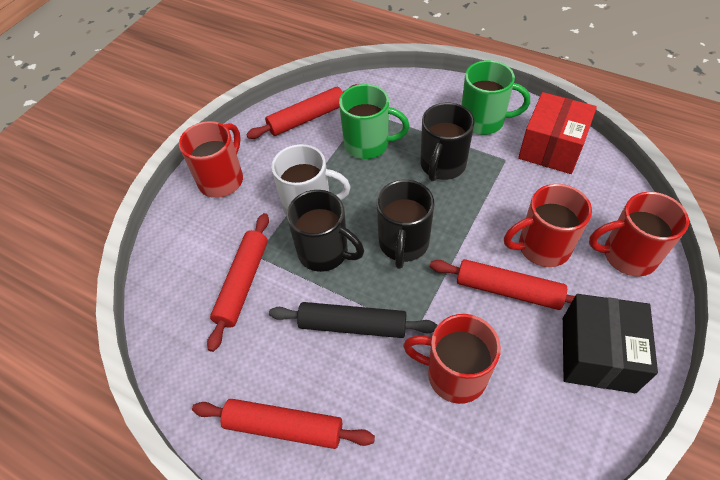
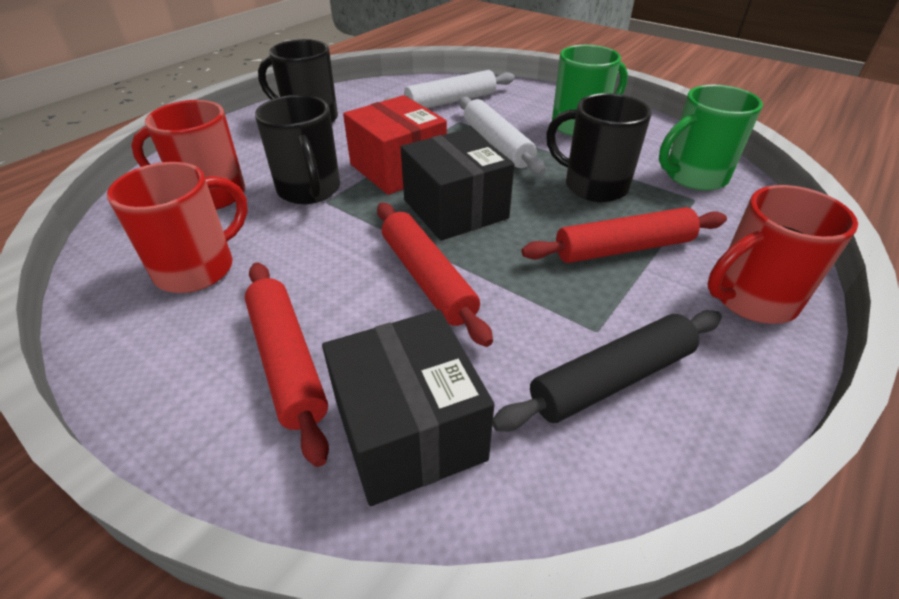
black box: [563,294,658,393] = 1 -> [322,309,495,506] [401,128,514,241] = 2
red mug: [179,121,243,198] [403,314,501,404] [504,184,592,267] [589,192,689,277] = 4 -> [107,162,248,293] [131,100,245,210] [708,185,858,324] = 3
red rolling pin: [192,399,375,449] [207,213,269,352] [246,84,358,139] [430,259,575,310] = 4 -> [245,262,329,467] [377,203,493,347] [522,207,727,263] = 3
white mug: [271,144,351,216] = 1 -> none = 0
white rolling pin: none = 0 -> [384,70,515,108] [459,97,546,175] = 2

